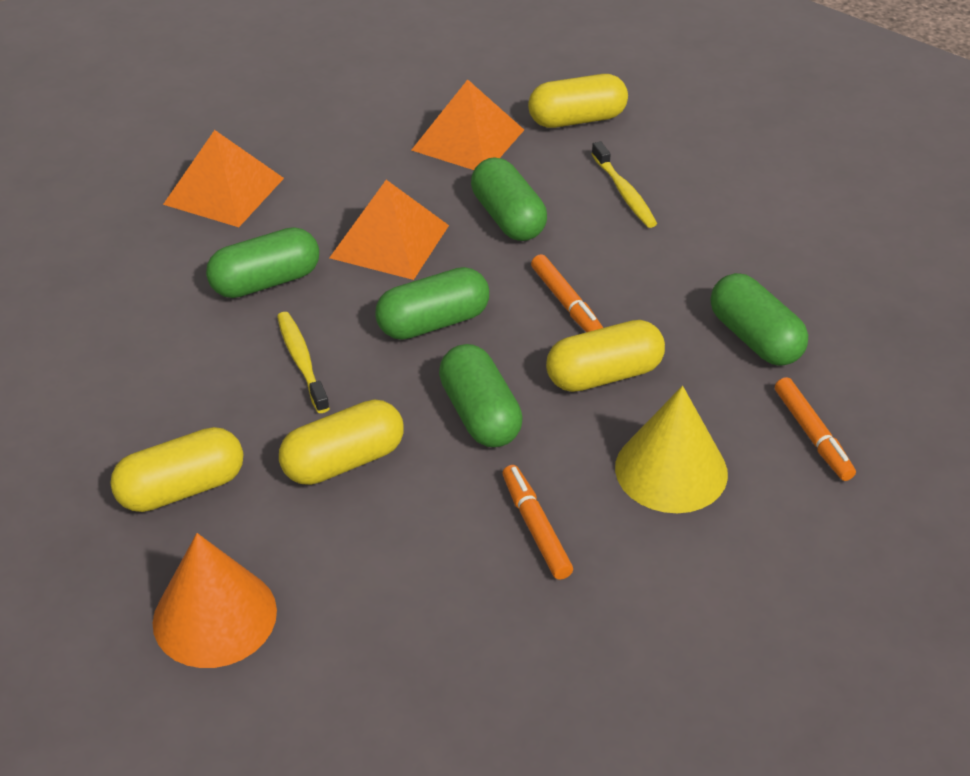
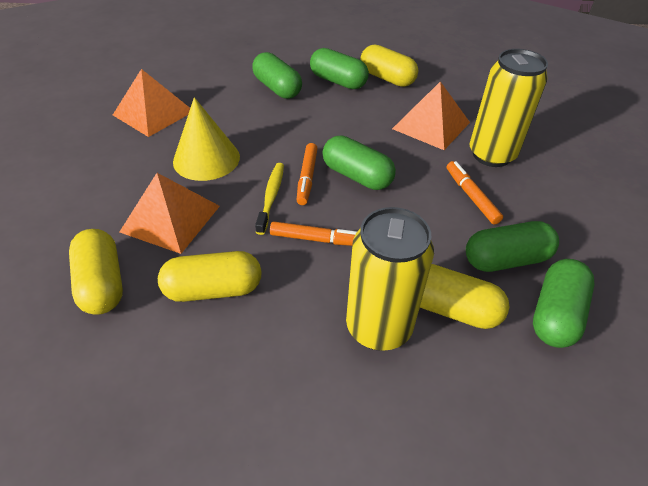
orange cone: [153,533,277,668] = 1 -> none = 0
yellow can: none = 0 -> [346,207,434,351] [470,49,548,167] = 2
yellow toothbrush: [277,312,330,413] [592,141,657,228] = 2 -> [255,163,284,235] = 1

